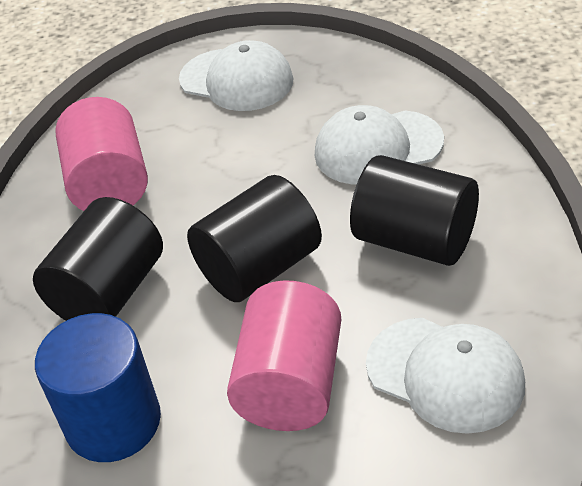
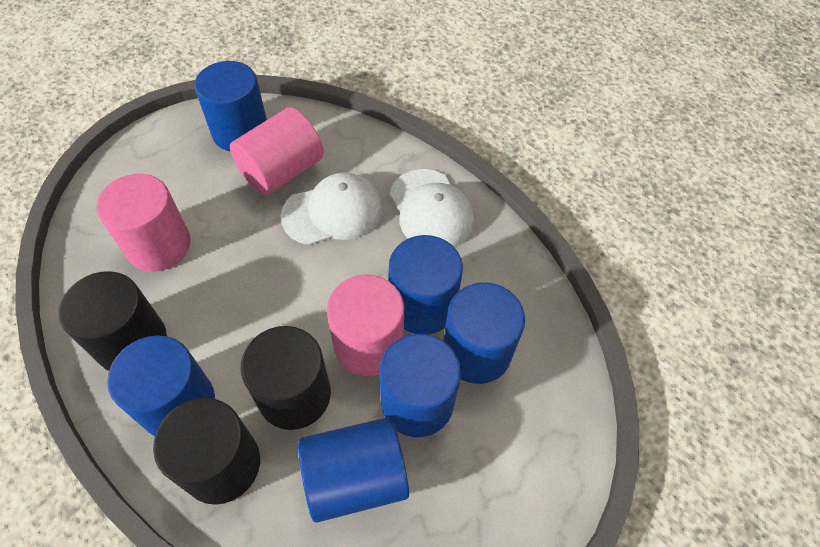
blue cylinder: [35,313,161,462] = 1 -> [107,335,215,436] [194,61,267,151] [298,417,409,523] [379,334,461,437] [389,235,463,334] [443,282,525,384] = 6
pink cylinder: [55,97,148,211] [227,280,342,431] = 2 -> [97,174,191,272] [230,107,324,196] [327,275,404,376] = 3
white cap: [179,40,294,111] [315,105,444,185] [366,318,525,434] = 3 -> [281,172,383,245] [390,169,474,248] = 2

